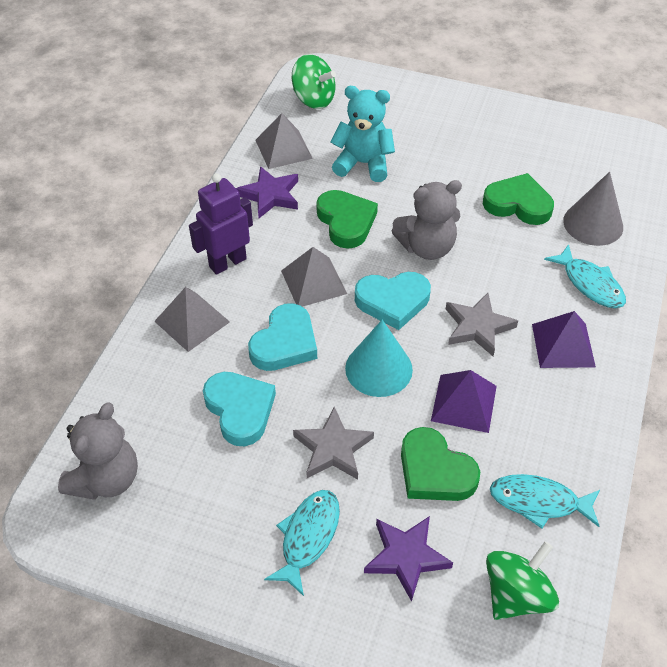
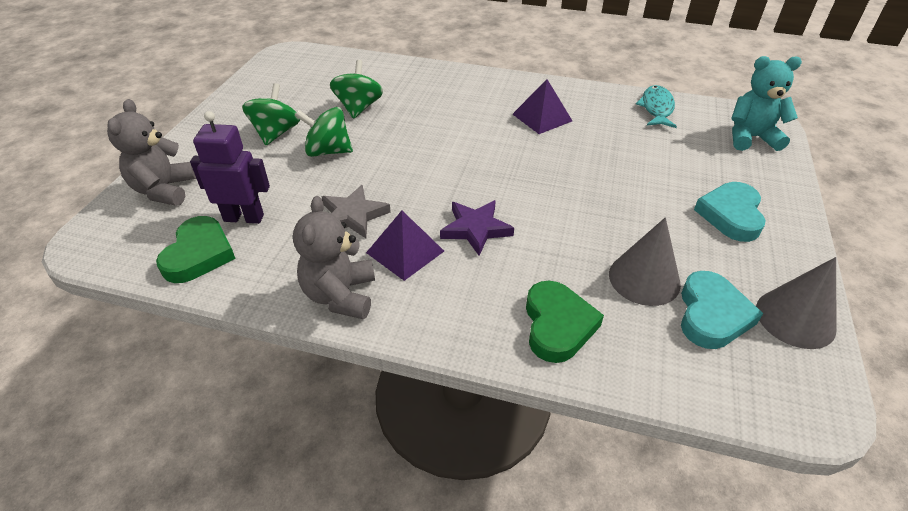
green heart: [316,190,378,249] [401,427,480,501] [483,173,554,225] = 3 -> [156,216,236,283] [526,281,604,363] = 2
green spinning top: [292,54,336,109] [486,541,559,620] = 2 -> [242,83,300,145] [295,107,353,157] [330,60,383,119] = 3
grey cone: [563,172,623,246] = 1 -> [609,217,681,306] [756,257,837,349] = 2
grey pyramid: [154,287,230,352] [255,113,313,169] [281,247,347,307] = 3 -> none = 0
grey star: [293,407,374,480] [446,293,518,356] = 2 -> [321,185,391,238] = 1
purple star: [236,166,298,218] [364,516,453,602] = 2 -> [440,200,514,256] = 1
turquoise cone: [345,320,413,397] = 1 -> none = 0
turquoise fish: [264,490,340,596] [490,474,600,529] [544,244,626,308] = 3 -> [636,85,677,128] = 1
turquoise heart: [203,372,276,446] [248,303,317,371] [355,272,431,330] = 3 -> [681,271,763,349] [694,182,766,242] = 2

